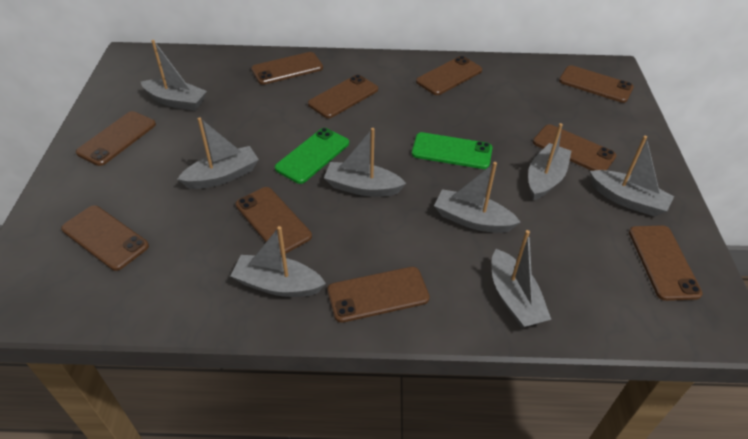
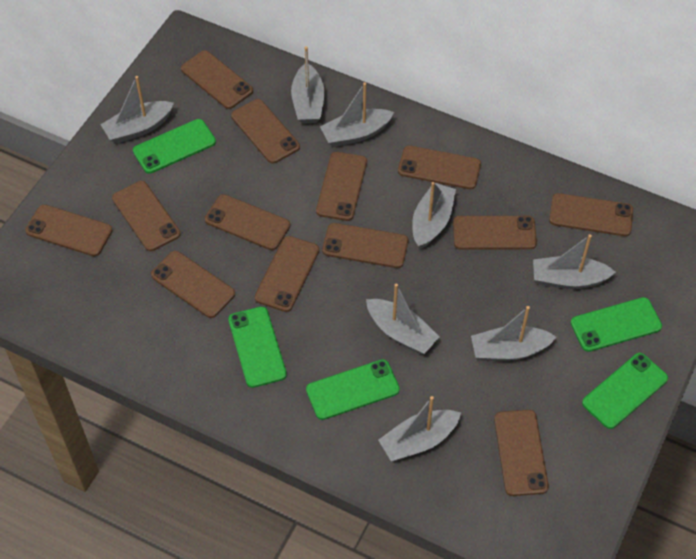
brown phone: [61,205,149,271] [76,111,156,166] [236,187,312,254] [251,52,323,85] [308,75,378,118] [327,267,430,323] [416,56,482,95] [533,124,617,171] [559,65,634,103] [629,225,703,301] = 10 -> [25,204,113,256] [112,181,181,251] [151,251,235,318] [181,51,253,109] [205,194,290,250] [231,99,300,164] [255,236,319,312] [316,152,367,221] [322,223,409,268] [398,145,481,189] [453,216,537,250] [494,410,549,496] [549,193,633,236] = 13
green phone: [275,128,349,184] [412,132,492,169] = 2 -> [133,119,216,174] [228,307,287,388] [306,359,400,420] [571,297,662,352] [582,353,668,429] = 5

